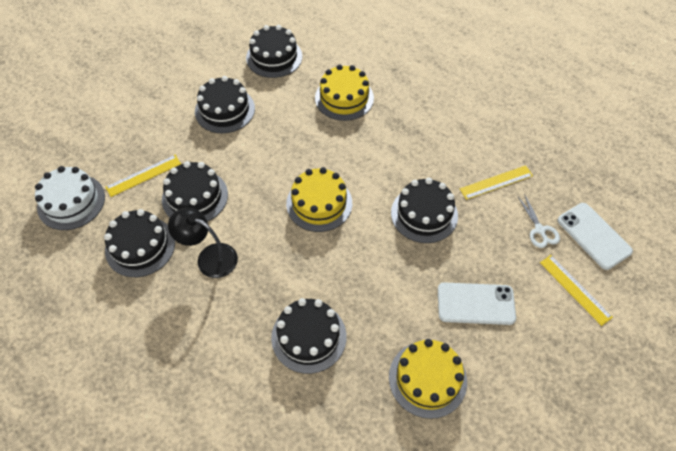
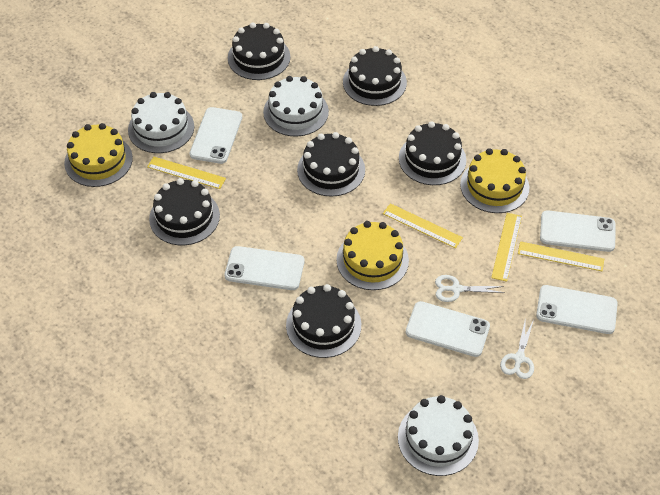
black lamp: [168,208,238,278] = 1 -> none = 0
white cake: [35,166,105,230] = 1 -> [128,92,194,153] [263,76,329,137] [398,395,479,476] = 3
white phone: [438,282,516,325] [557,203,633,270] = 2 -> [189,107,242,164] [224,246,305,290] [406,301,490,357] [536,285,618,334] [540,210,615,252] = 5
white scissors: [518,194,560,248] = 1 -> [435,275,505,302] [500,318,534,379] = 2
yellow ruler: [105,155,181,197] [460,165,533,200] [540,255,613,326] = 3 -> [147,157,226,189] [383,203,463,248] [491,213,522,282] [518,241,604,271] = 4

